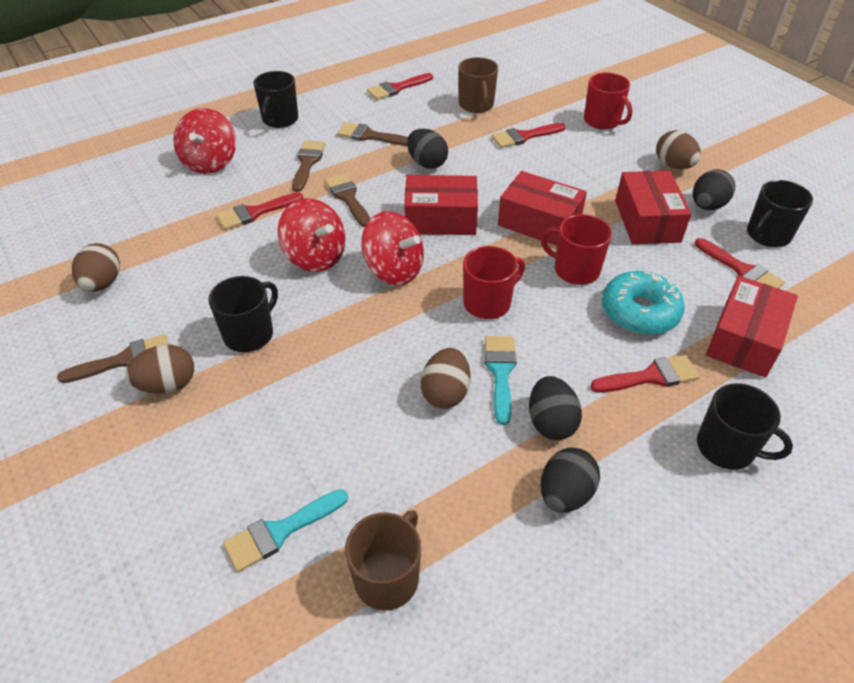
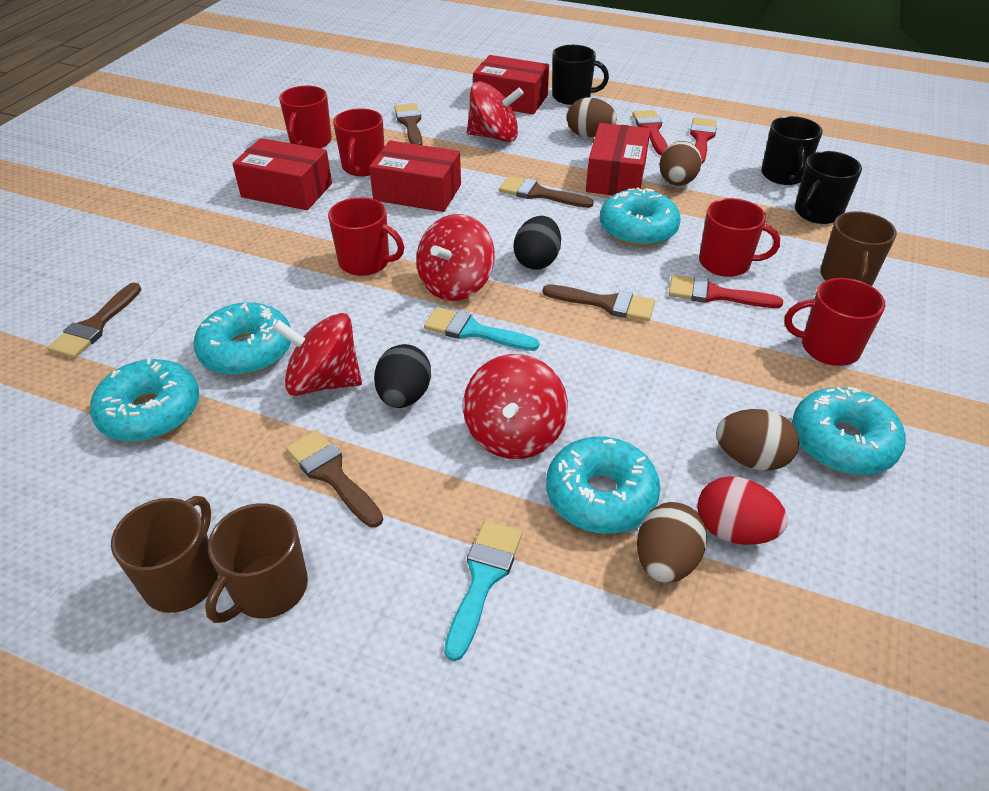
black egg: [407,129,448,169] [529,376,582,440] [540,447,600,513] [693,169,735,210] = 4 -> [374,344,431,408] [514,216,561,270] = 2
black mug: [208,276,278,352] [253,71,298,128] [697,383,793,470] [747,180,813,247] = 4 -> [552,45,609,105] [761,116,823,185] [795,151,862,224] = 3
brown brush: [57,334,168,383] [292,141,326,192] [325,173,370,227] [337,122,408,146] = 4 -> [48,283,142,358] [286,430,383,528] [394,103,423,145] [499,176,594,208] [542,284,655,321] = 5
brown mug: [345,510,421,611] [458,57,498,113] = 2 -> [111,496,218,613] [205,503,308,623] [820,211,897,286] = 3
red brush: [216,192,303,230] [367,73,433,100] [491,123,566,148] [590,355,700,393] [695,238,785,289] = 5 -> [632,110,668,156] [669,275,783,308] [690,117,717,164] = 3
red egg: none = 0 -> [697,476,788,545] = 1
red mug: [463,246,525,319] [541,214,612,285] [584,72,633,130] = 3 -> [279,86,332,149] [328,197,404,276] [333,109,385,176] [699,198,780,277] [784,278,885,366] = 5
red spinning top: [173,108,236,174] [278,198,346,272] [361,211,424,285] = 3 -> [272,313,362,396] [416,214,495,301] [463,354,568,459] [467,81,524,142] = 4
turquoise donut: [602,271,685,335] = 1 -> [90,358,199,442] [194,302,291,376] [546,436,661,534] [600,188,681,247] [792,387,906,475] = 5

